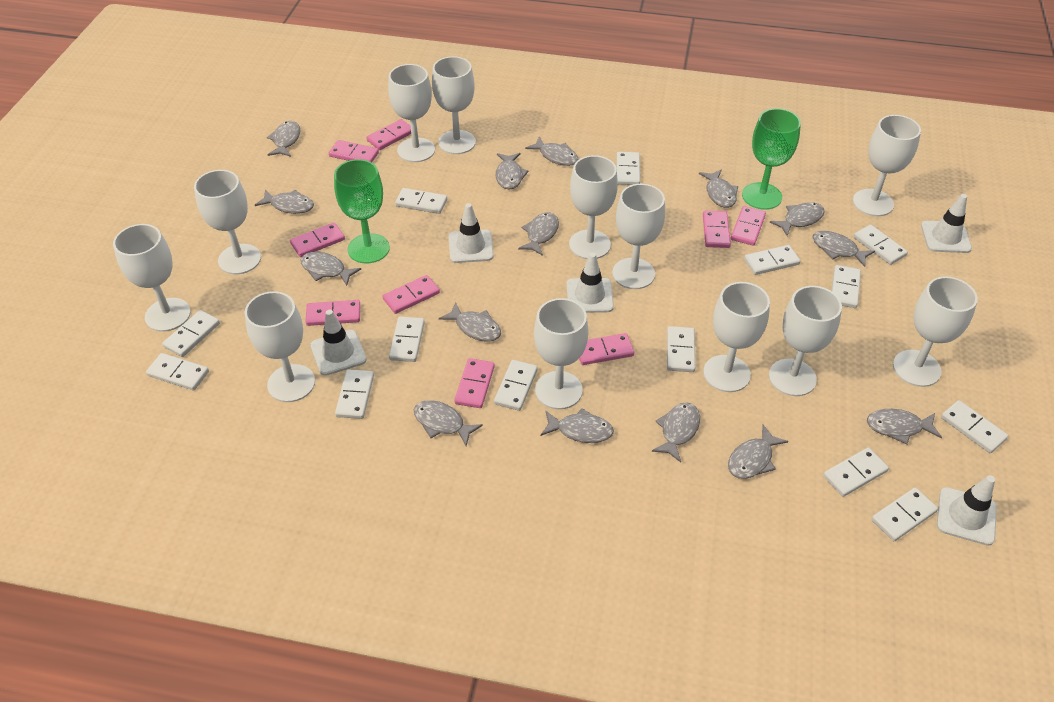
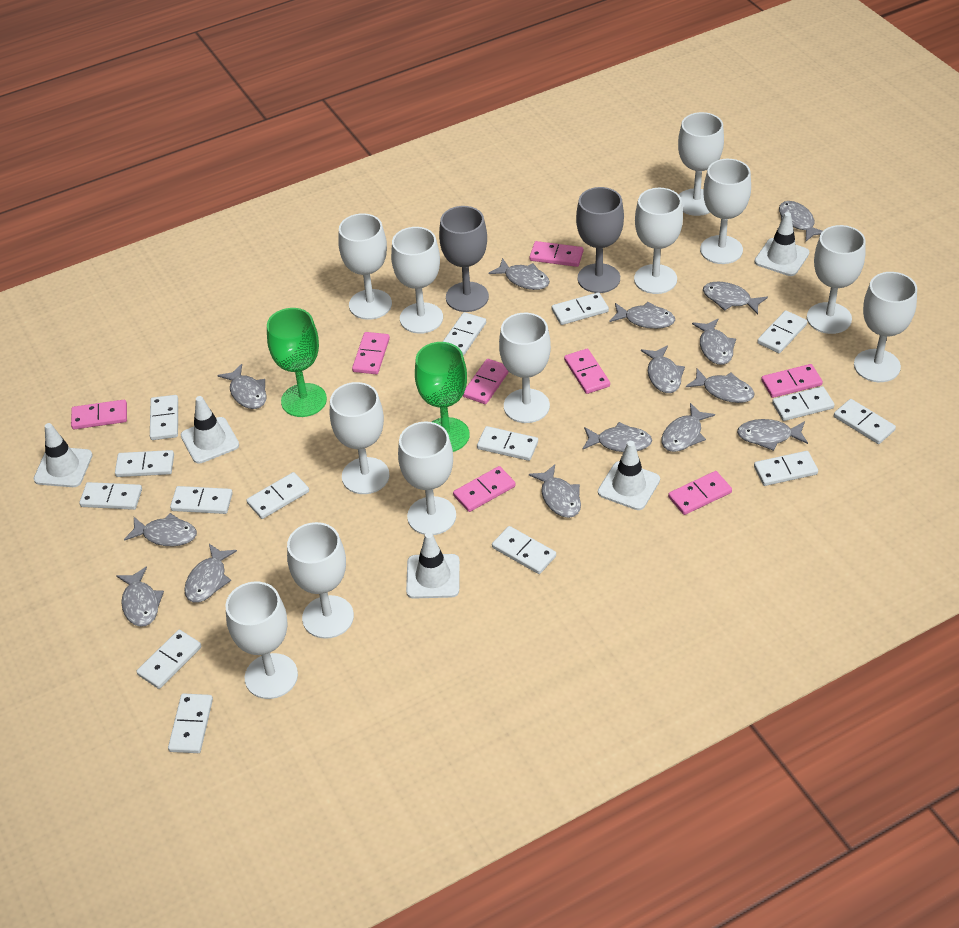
grey goblet: none = 0 -> [439,206,489,312] [576,187,624,293] = 2
pink domino: [290,223,345,257] [306,300,360,326] [329,140,379,162] [366,119,411,150] [383,275,440,314] [454,358,495,408] [579,333,634,365] [703,211,731,248] [731,206,766,246] = 9 -> [71,400,127,429] [352,332,390,374] [453,466,516,512] [463,359,509,404] [530,241,583,267] [564,349,610,394] [668,471,732,515] [761,364,823,398] = 8
white domino: [146,353,209,391] [162,310,220,357] [335,369,374,419] [389,317,425,362] [395,188,447,214] [494,360,538,411] [616,152,640,185] [667,326,695,372] [744,245,801,275] [823,447,889,497] [832,265,861,308] [853,225,908,265] [871,487,938,541] [941,400,1008,453] = 14 -> [79,482,142,510] [115,450,174,477] [136,630,202,689] [150,395,178,440] [168,693,213,753] [170,486,233,514] [246,472,309,519] [443,312,486,355] [477,426,538,461] [492,526,556,574] [552,292,609,325] [754,451,818,486] [757,310,807,353] [772,386,835,421] [834,399,896,444] = 15

